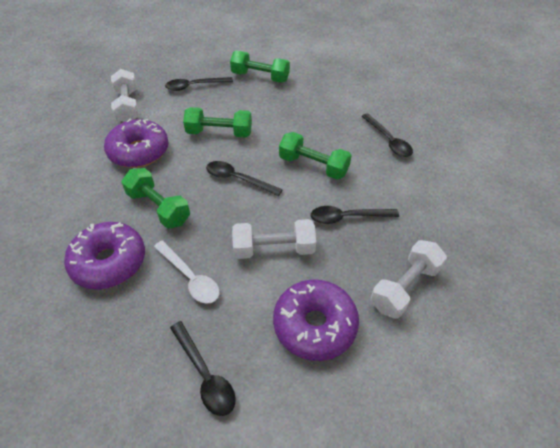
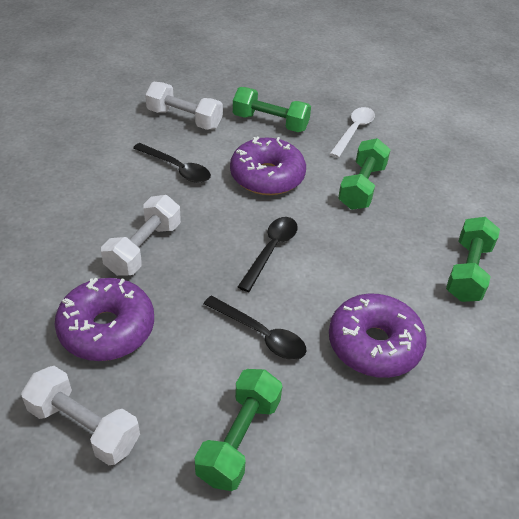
black spoon: [165,77,233,91] [170,321,236,416] [206,161,283,196] [311,206,399,224] [361,113,413,157] = 5 -> [133,143,211,183] [203,296,306,360] [238,217,298,292] = 3

